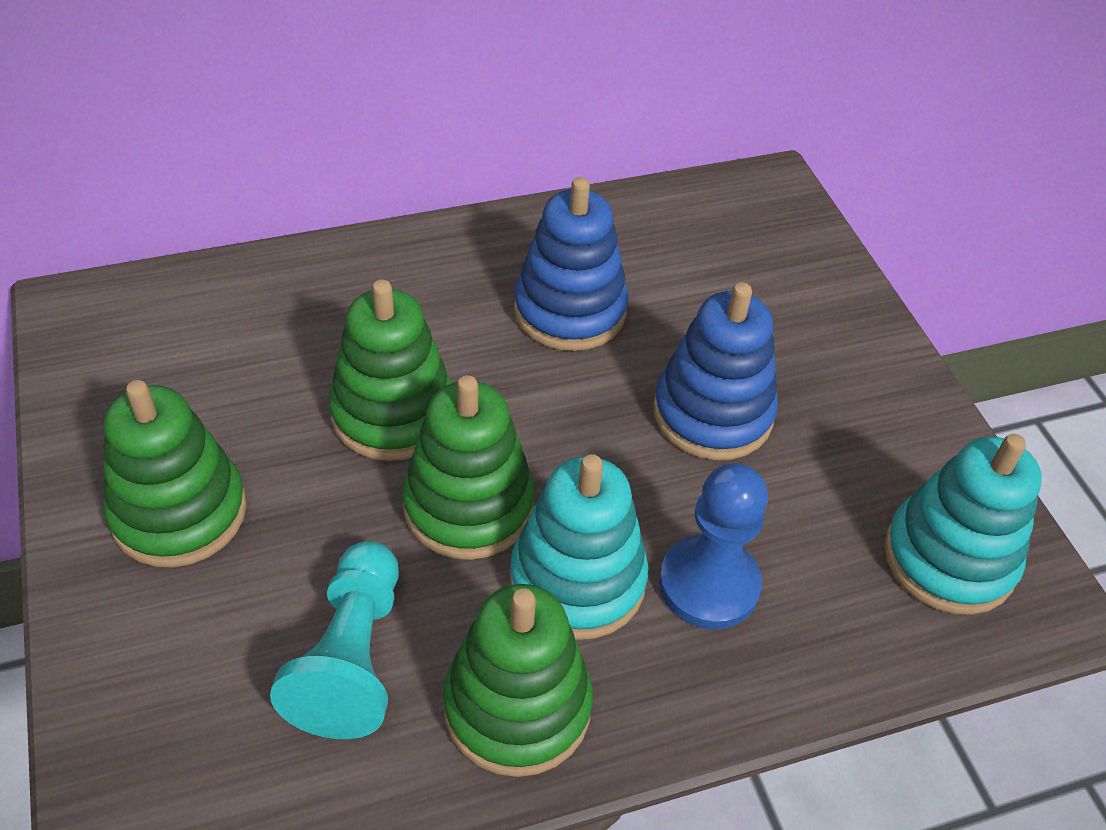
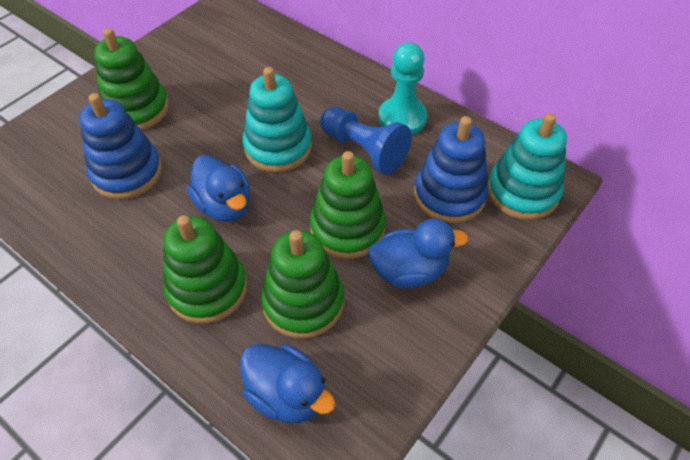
blue duck: none = 0 -> [187,155,250,222] [240,344,335,423] [368,218,468,289] = 3

